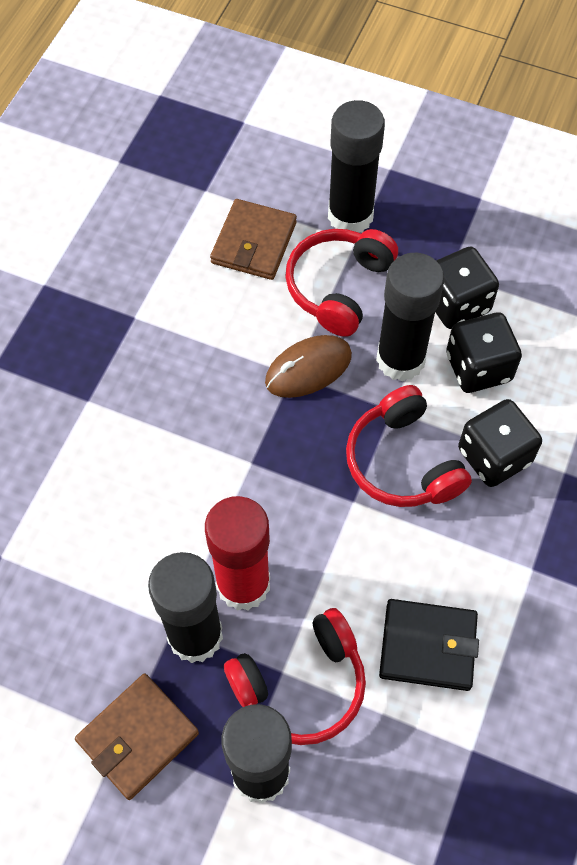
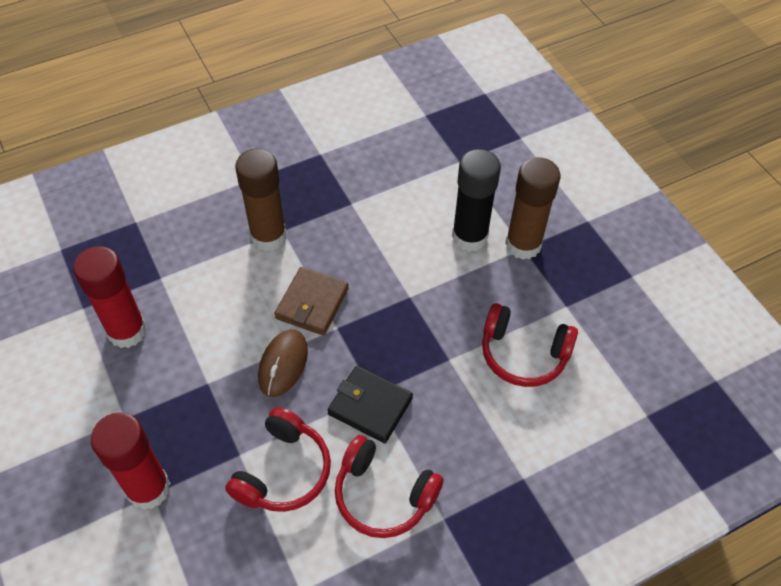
black dice: [435,247,499,329] [446,312,522,393] [458,399,542,487] = 3 -> none = 0
black glue stick: [148,552,223,663] [221,704,292,804] [328,100,385,233] [376,253,445,381] = 4 -> [452,149,501,252] = 1
brown glue stick: none = 0 -> [235,149,287,251] [505,157,560,260] = 2
brown wallet: [75,674,199,800] [210,199,297,280] = 2 -> [274,267,349,336] = 1
red glue stick: [205,496,270,611] = 1 -> [73,246,147,348] [91,413,170,510] = 2

